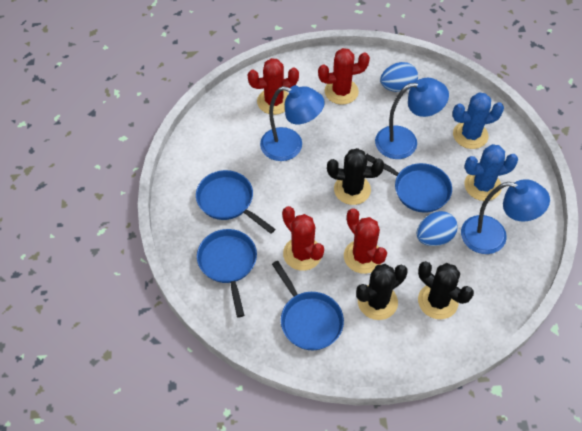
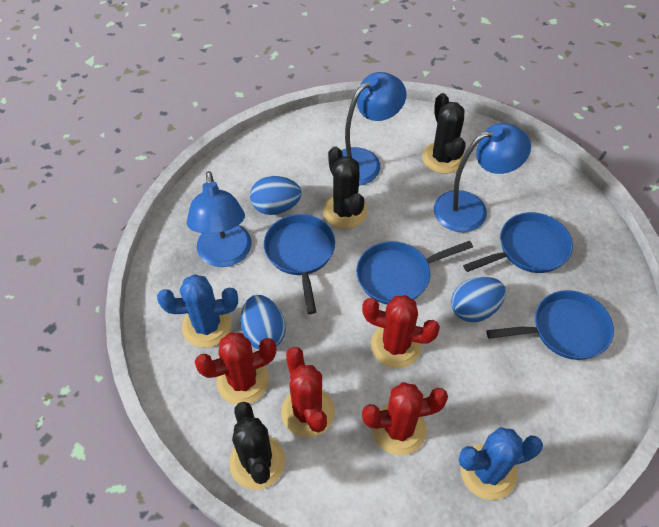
blue egg: [380,62,418,92] [416,211,458,246] = 2 -> [241,295,286,350] [250,176,302,215] [451,277,506,322] = 3

